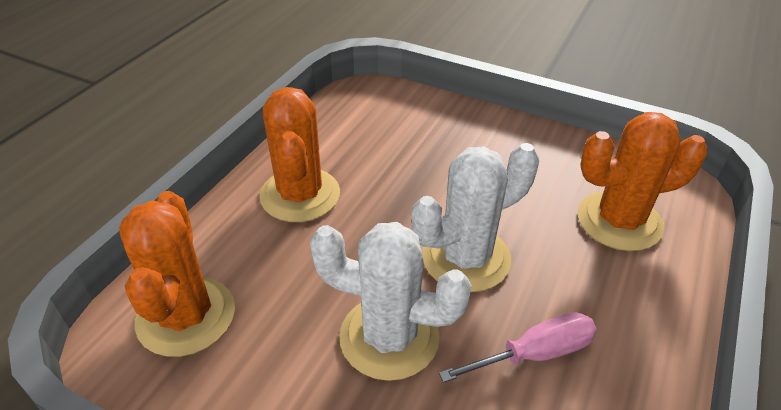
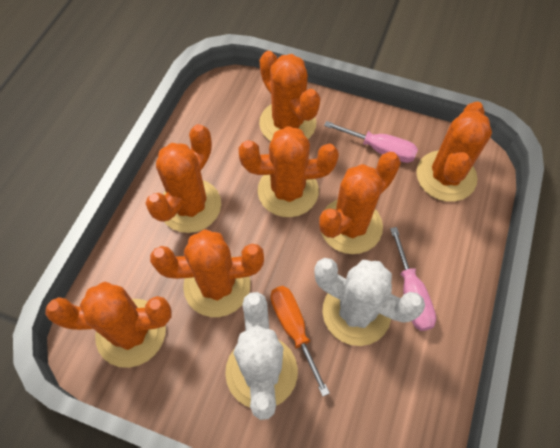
orange cactus: [119,191,235,357] [259,87,340,222] [578,112,708,251] = 3 -> [45,282,172,368] [145,124,221,233] [150,229,264,317] [239,126,339,217] [259,51,320,141] [319,152,401,254] [416,101,492,202] = 7
orange screwdriver: none = 0 -> [270,286,330,397] = 1
pink screwdriver: [439,312,597,383] = 1 -> [324,121,418,163] [390,227,436,331] = 2

